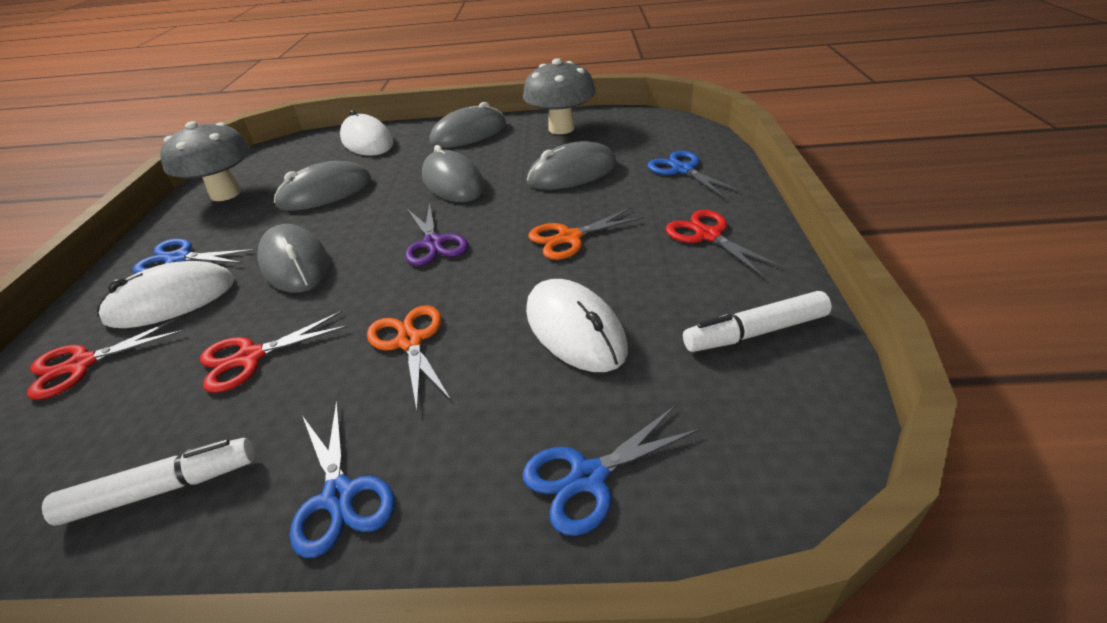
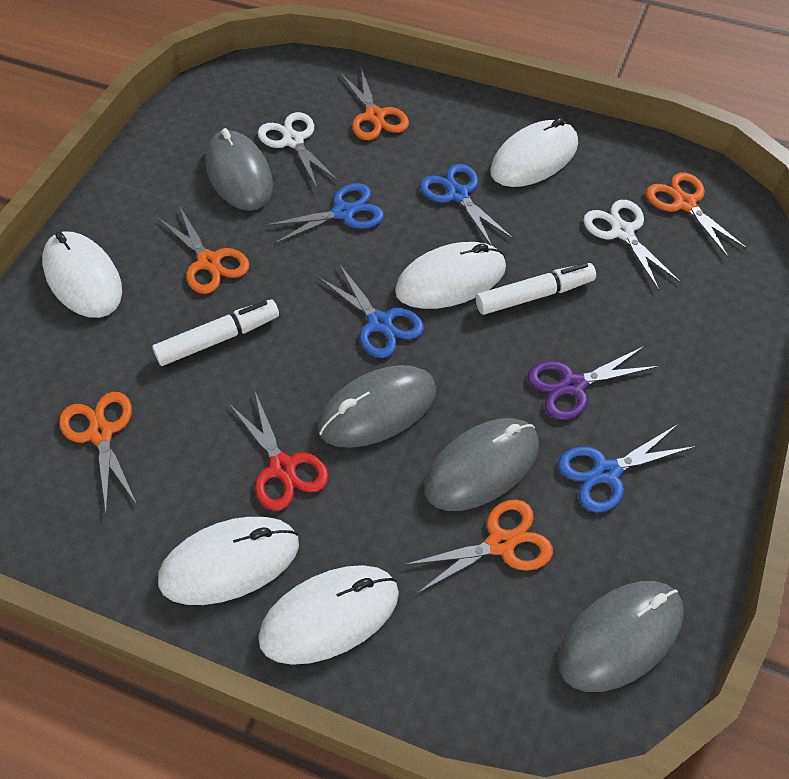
grey mouse: [258,224,329,293] [274,161,371,211] [422,145,485,202] [429,102,506,148] [526,141,617,190] = 5 -> [205,128,273,211] [318,365,437,448] [424,418,539,511] [558,581,684,692] = 4
grey mushroom: [160,121,250,201] [523,58,596,134] = 2 -> none = 0
orange scissors: [367,305,451,411] [529,208,645,260] = 2 -> [59,392,137,513] [158,207,250,294] [340,67,409,140] [404,500,553,594] [646,172,748,258] = 5
red scissors: [27,316,185,400] [200,311,349,393] [666,210,784,278] = 3 -> [229,392,329,511] = 1
white mouse: [97,261,235,328] [340,110,393,156] [526,279,628,372] = 3 -> [42,232,122,318] [158,517,299,605] [258,565,399,665] [395,242,506,309] [490,118,578,187] = 5
white scissors: none = 0 -> [258,112,339,188] [583,200,680,290] = 2

